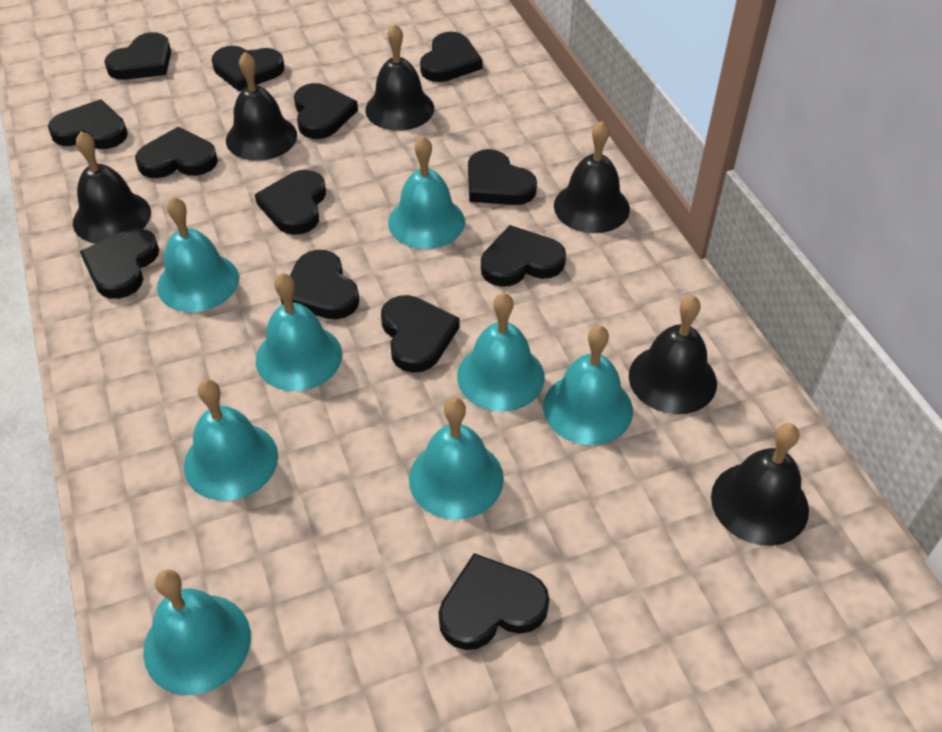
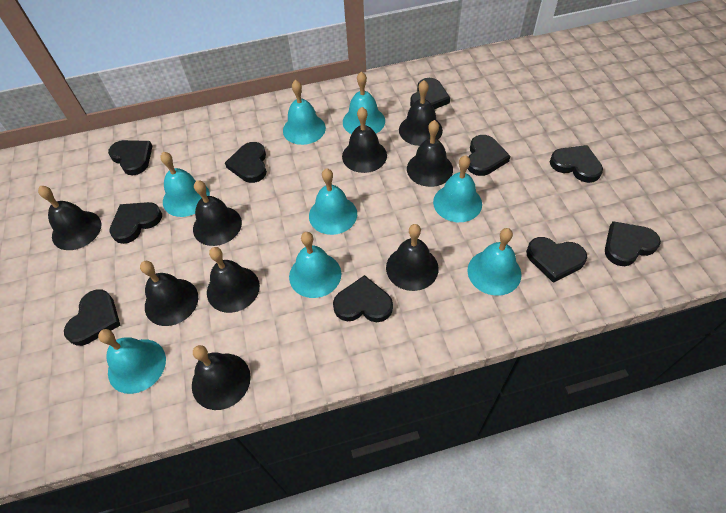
black bell: [73,131,151,244] [226,52,297,161] [365,23,434,131] [554,121,630,233] [629,295,717,414] [711,423,809,546] = 6 -> [38,186,101,250] [140,261,198,326] [192,345,251,410] [193,180,242,246] [207,247,260,313] [342,107,387,173] [386,224,439,291] [399,80,443,146] [407,120,453,187] = 9
black heart: [48,99,128,149] [80,228,159,299] [104,32,171,80] [135,127,218,178] [212,46,284,91] [255,170,326,235] [281,250,360,319] [294,83,358,139] [381,295,460,373] [420,32,482,82] [439,553,549,650] [468,149,537,205] [481,225,566,287] = 13 -> [64,289,120,346] [108,140,152,175] [109,202,162,244] [225,142,267,183] [333,275,393,322] [410,78,450,109] [468,135,511,176] [526,237,587,283] [550,145,603,183] [605,221,661,266] = 10

